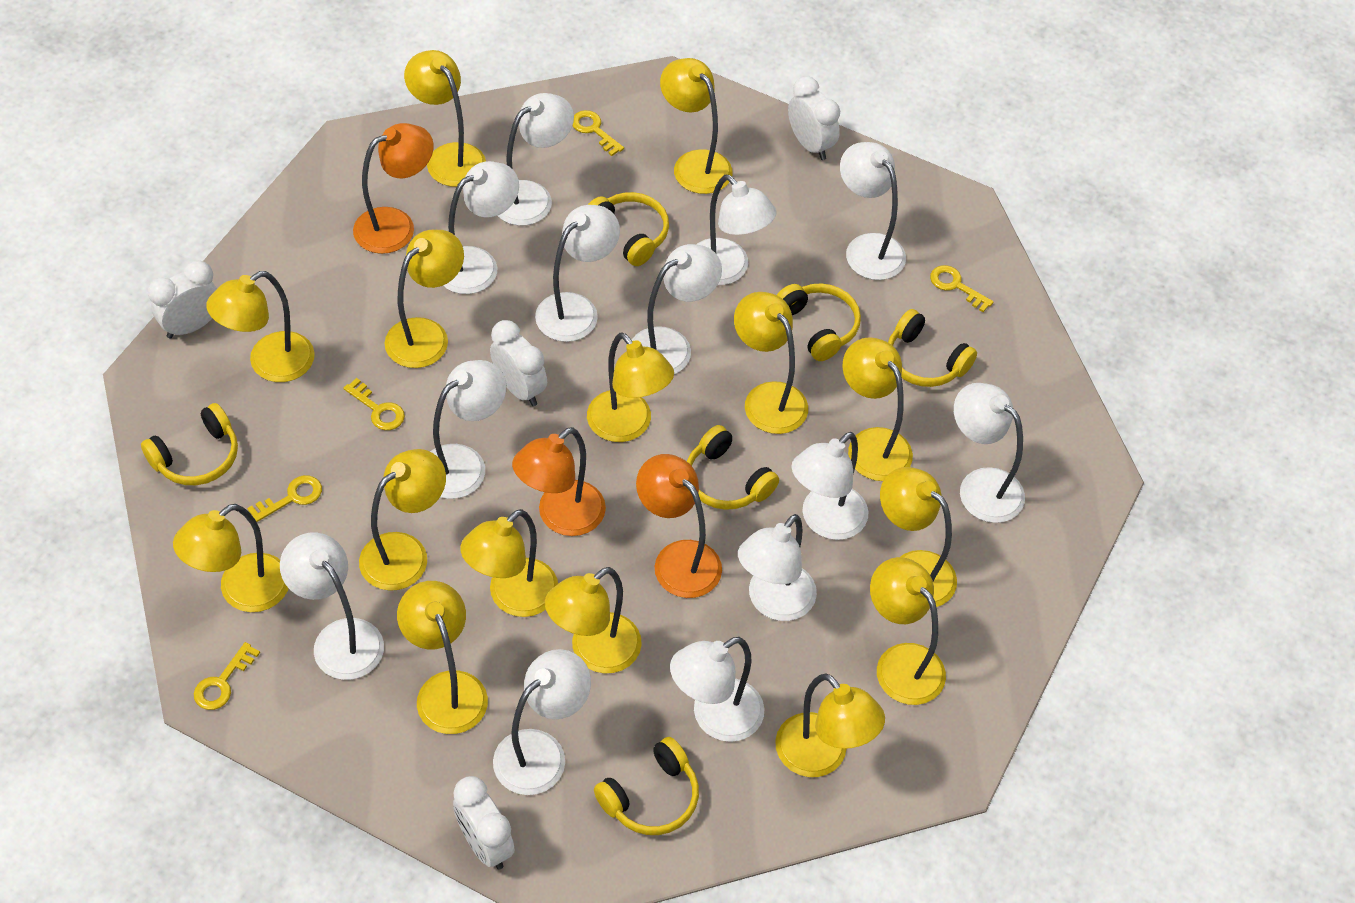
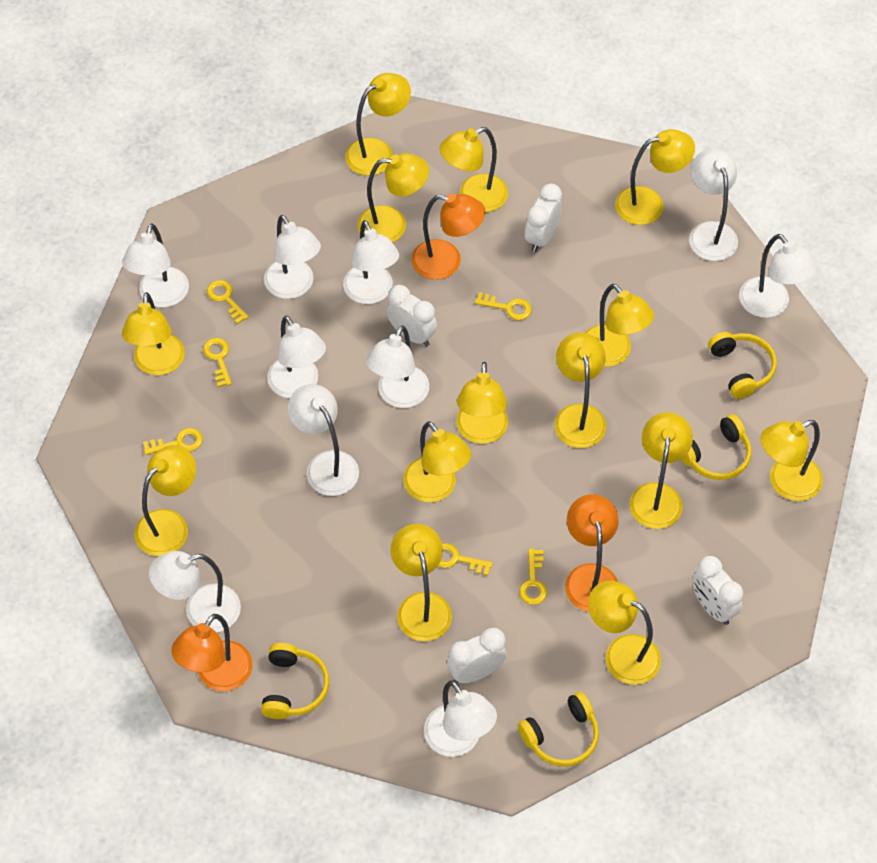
white lamp: [280,532,384,680] [430,360,506,499] [443,161,519,294] [493,649,591,795] [498,93,574,226] [535,205,620,342] [632,244,722,374] [670,637,764,742] [696,175,777,285] [738,514,817,621] [791,432,868,540] [840,142,906,280] [954,383,1025,523] = 13 -> [122,224,189,308] [149,551,241,632] [264,215,321,299] [267,316,326,398] [288,384,359,496] [343,220,399,304] [366,325,429,408] [424,681,497,757] [689,149,738,261] [739,234,817,318] = 10
yellow headphones: [141,403,238,485] [588,192,669,266] [594,737,699,835] [687,425,779,510] [777,283,861,361] [888,309,977,387] = 6 -> [261,643,329,719] [518,692,599,767] [681,414,751,480] [708,332,777,399] = 4
yellow key: [194,642,260,710] [247,475,322,522] [344,378,405,430] [573,110,624,156] [930,265,994,312] = 5 -> [143,428,203,455] [203,338,232,387] [207,280,249,324] [438,543,493,576] [475,292,532,320] [519,549,547,605] = 6
yellow lamp: [173,504,289,612] [206,271,315,382] [359,449,446,591] [385,230,464,368] [397,581,488,734] [404,50,486,187] [460,509,558,617] [545,567,642,674] [587,332,674,442] [660,58,732,194] [734,292,808,434] [775,673,885,777] [843,337,913,481] [870,557,946,705] [880,467,957,607] = 15 -> [122,292,185,375] [134,445,196,556] [345,73,411,176] [357,153,429,243] [390,524,452,641] [403,421,471,502] [440,127,508,212] [456,362,508,444] [555,332,606,448] [585,284,654,367] [588,580,661,685] [615,129,695,225] [630,412,693,529] [761,420,823,501] = 14

